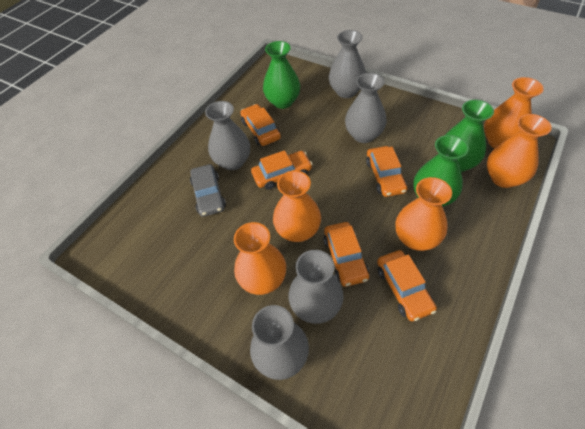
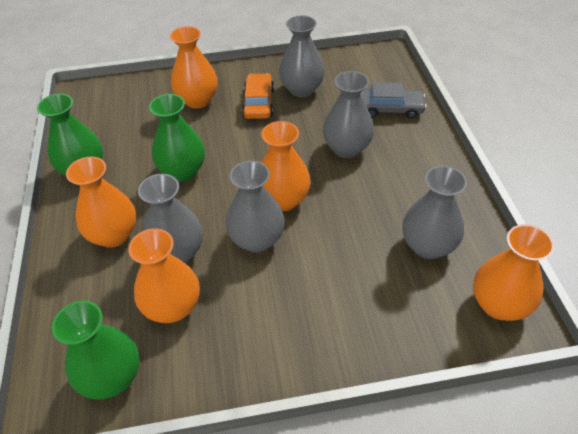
orange car: [240,104,281,146] [251,150,312,190] [324,222,369,287] [366,146,407,197] [377,250,437,321] = 5 -> [242,73,274,119] = 1

